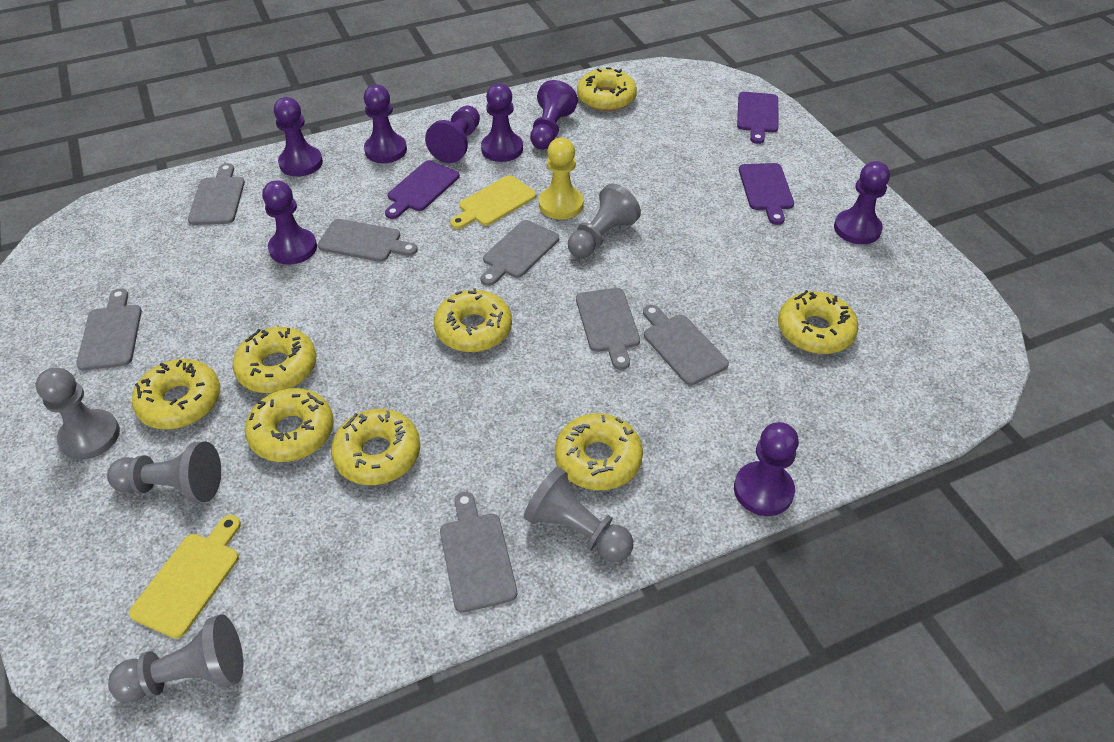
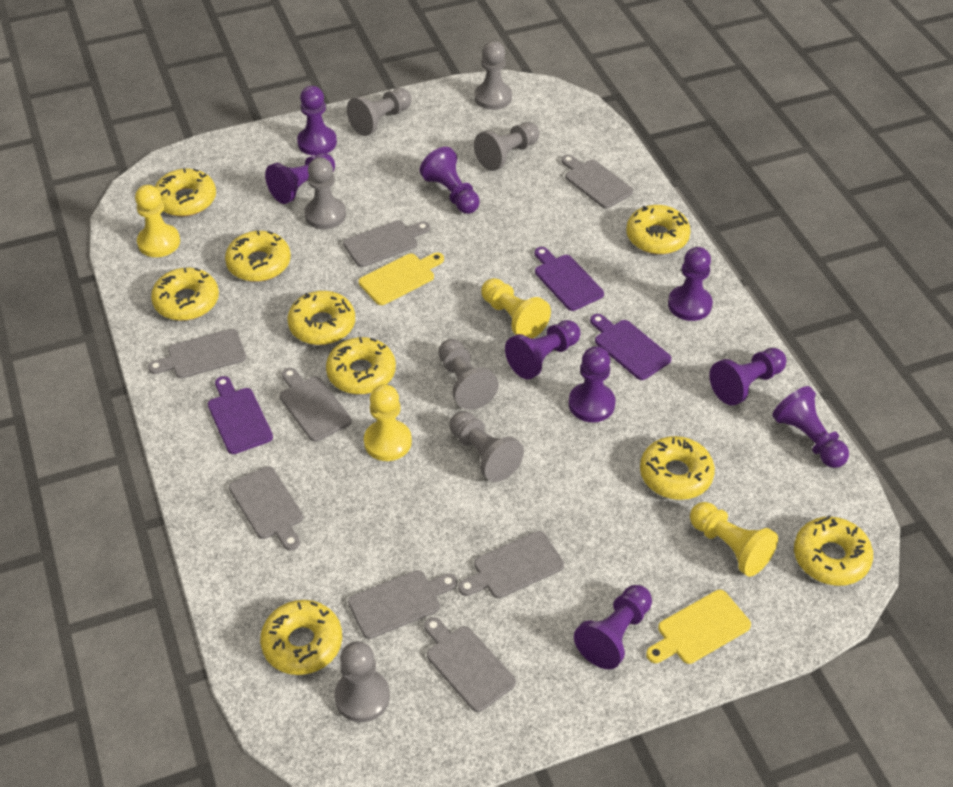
grey cutting board: [76,289,142,371] [188,163,245,225] [318,219,418,262] [440,492,517,613] [481,220,559,286] [576,288,640,370] [643,305,729,385] = 7 -> [148,329,246,378] [229,466,303,550] [280,368,352,442] [343,220,430,267] [348,570,457,639] [424,617,516,712] [458,531,564,598] [561,155,633,209] = 8
grey pawn: [35,368,120,460] [107,441,221,503] [108,614,243,702] [524,467,633,562] [568,183,641,258] = 5 -> [304,157,346,229] [334,641,390,722] [347,88,412,136] [438,339,499,410] [450,411,524,482] [474,41,512,110] [474,122,540,171] = 7
purple pawn: [262,180,317,265] [274,97,323,177] [364,85,407,163] [425,106,480,163] [481,83,523,162] [530,80,578,150] [734,422,799,516] [834,161,890,244] = 8 -> [265,153,335,204] [297,86,337,156] [420,147,480,214] [505,320,581,379] [568,346,615,422] [574,585,652,669] [668,247,713,321] [709,348,786,406] [772,386,849,468] = 9
yellow donut: [132,359,220,429] [233,327,316,393] [245,388,334,462] [331,409,420,485] [434,288,512,352] [555,413,643,490] [577,67,637,111] [778,290,858,354] = 8 -> [151,268,219,321] [155,168,216,216] [225,230,291,282] [260,600,342,675] [287,291,355,345] [326,337,396,394] [626,205,691,254] [640,436,715,500] [794,516,873,586] = 9
yellow pawn: [539,138,583,219] = 1 -> [135,185,180,257] [364,384,412,461] [481,278,551,339] [690,502,778,577] = 4

